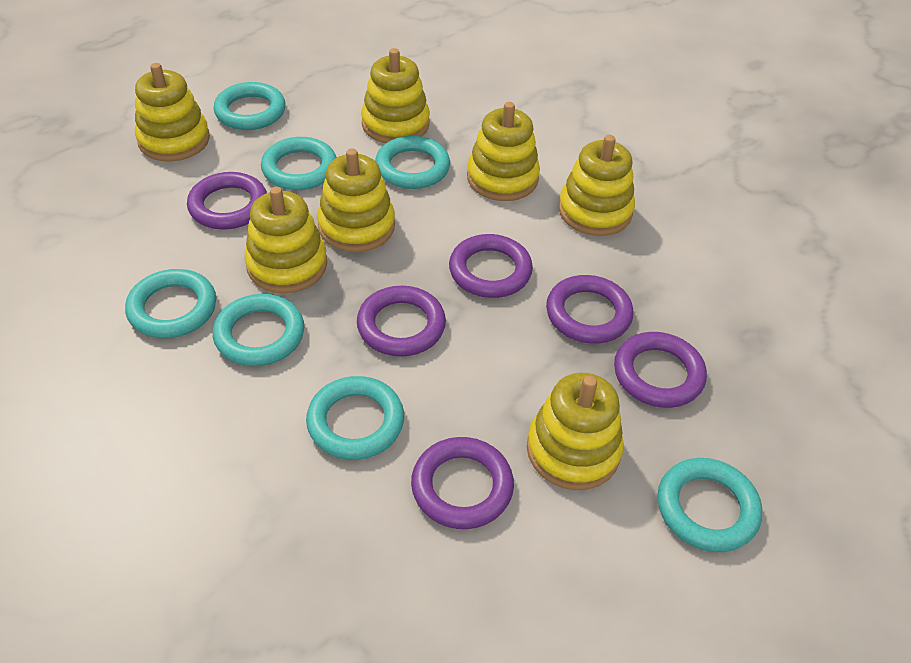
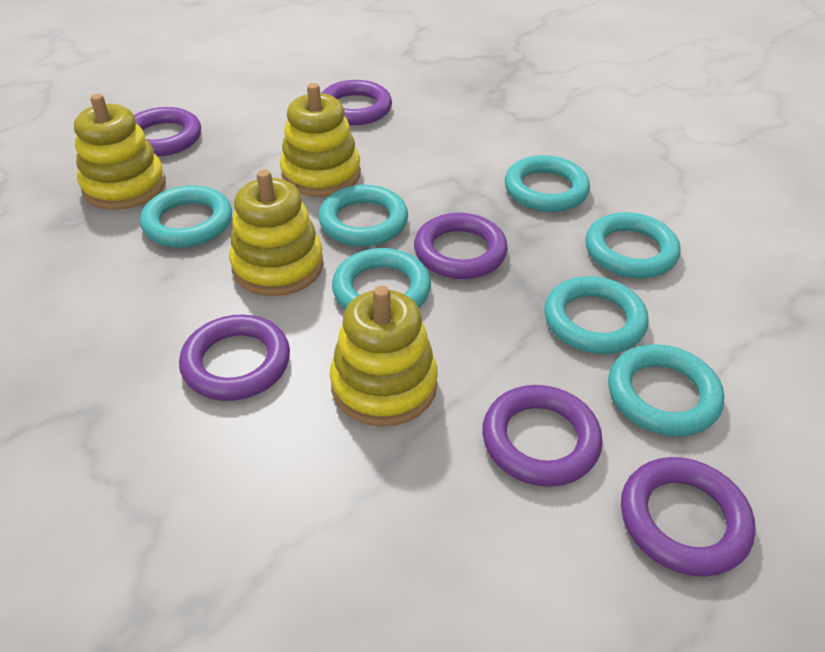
yellow stacking toy: [135,63,210,162] [244,187,327,293] [317,148,395,252] [361,48,430,143] [467,102,540,201] [527,373,624,490] [559,135,635,236] = 7 -> [74,94,166,210] [229,169,323,296] [280,83,361,197] [330,286,438,427] = 4

